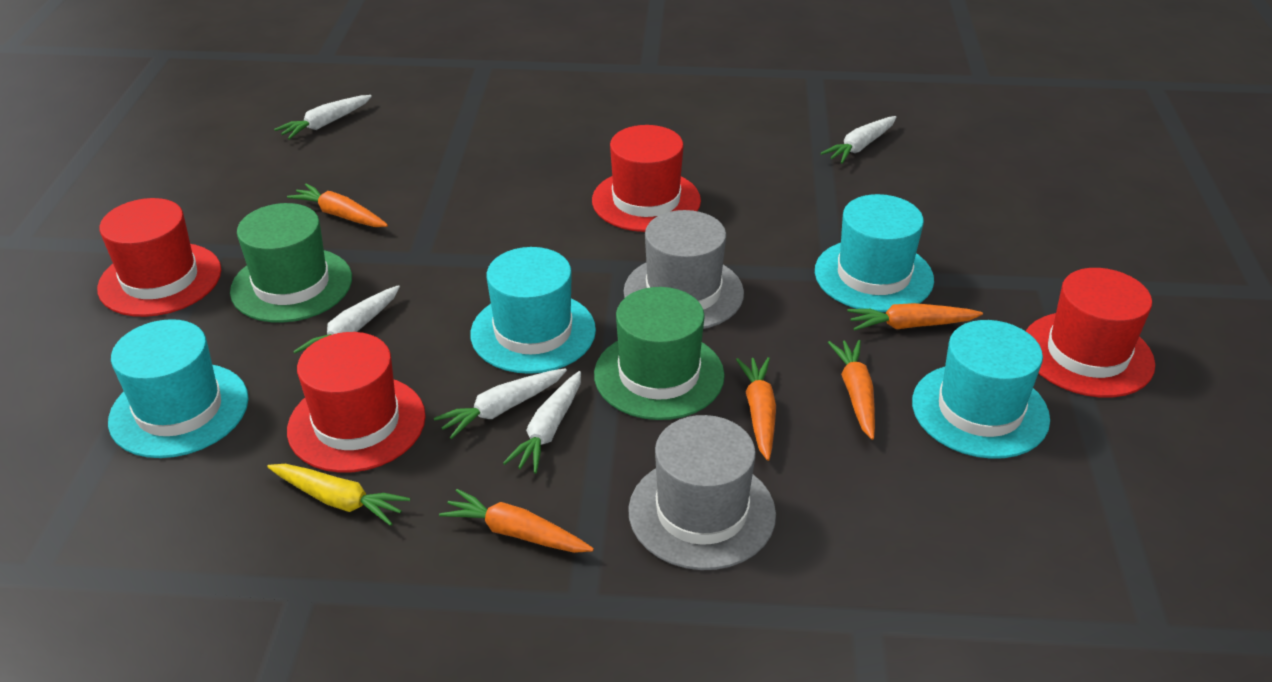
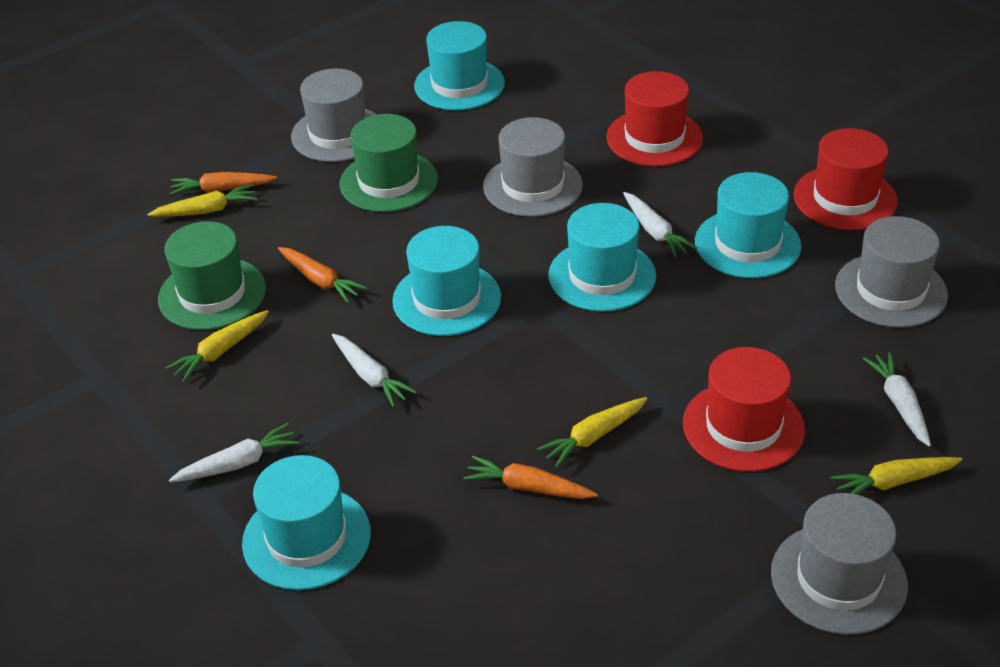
grey hat: [624,210,744,329] [628,415,776,570] = 2 -> [291,68,377,162] [483,117,583,217] [771,493,908,635] [835,216,948,328] = 4
orange carrot: [287,184,388,227] [439,489,594,553] [736,357,776,461] [828,340,875,440] [847,303,983,331] = 5 -> [169,172,277,195] [278,247,367,303] [463,456,598,499] = 3
red hat: [97,198,221,317] [287,332,426,473] [592,125,701,232] [1026,268,1155,398] = 4 -> [606,71,703,166] [683,347,805,472] [794,128,898,230] = 3
turquoise hat: [108,319,249,458] [470,247,596,374] [815,194,934,312] [912,320,1050,459] = 4 -> [242,455,371,590] [392,226,501,336] [414,21,505,110] [548,203,656,312] [695,172,801,278] = 5
white carrot: [274,95,372,140] [293,285,400,354] [434,368,567,439] [503,371,581,473] [821,116,896,164] = 5 -> [169,423,299,482] [332,334,417,407] [623,192,697,258] [862,352,931,447] = 4
yellow carrot: [267,464,410,526] = 1 -> [147,184,257,217] [166,310,269,382] [537,397,647,468] [831,457,962,494] = 4

